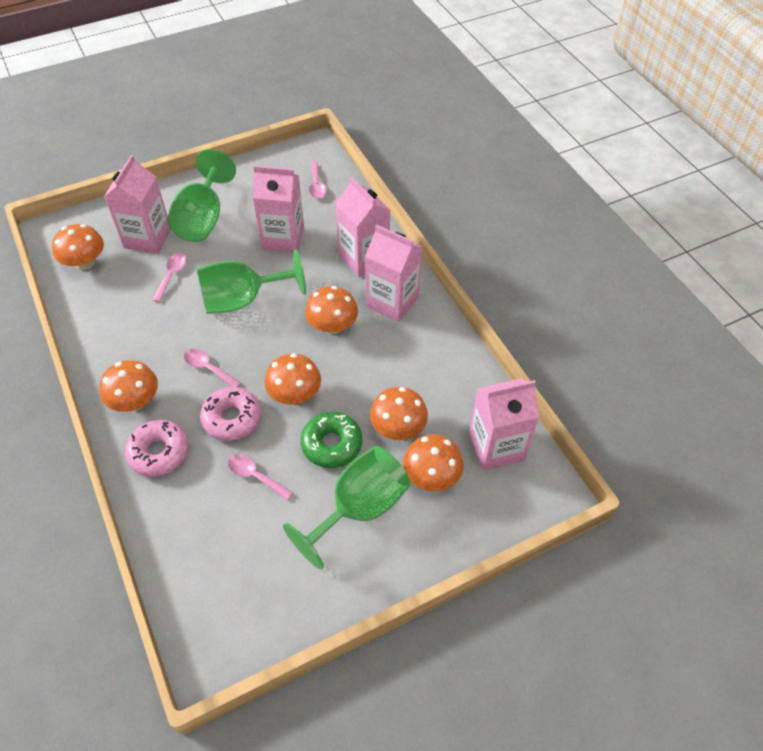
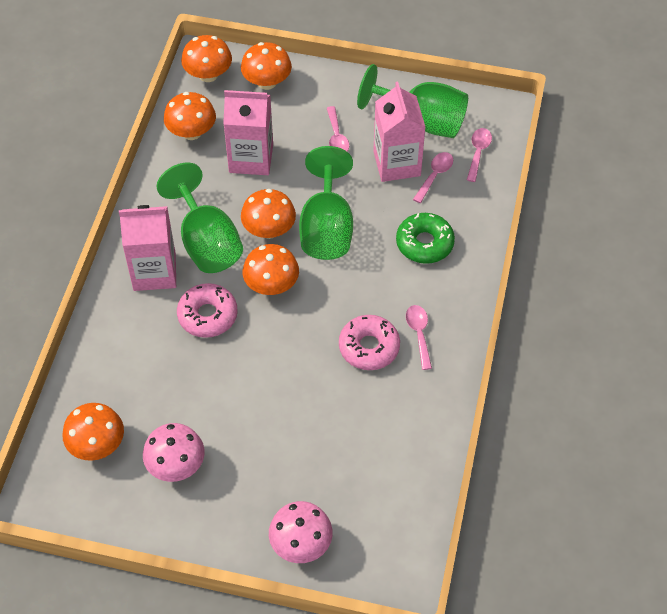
pink carton: [104,155,171,254] [252,165,304,253] [335,177,391,277] [365,225,422,322] [469,378,540,471] = 5 -> [119,205,176,291] [223,90,273,175] [373,82,426,182] = 3
pink mushroom: none = 0 -> [143,423,204,482] [269,501,333,563] = 2

